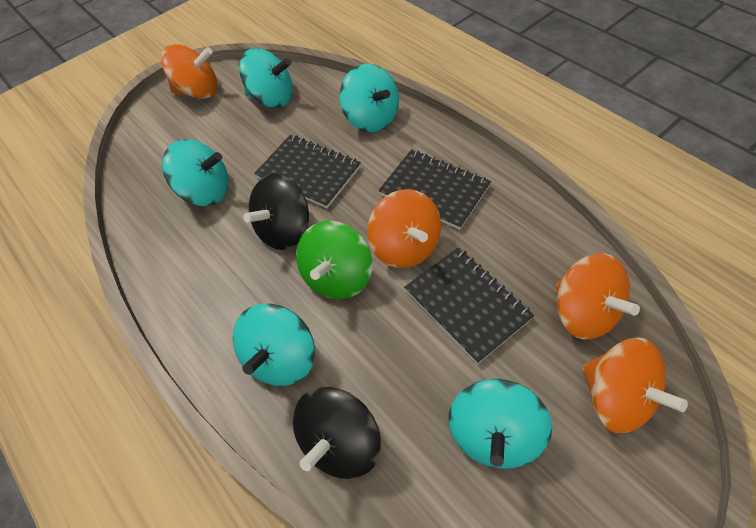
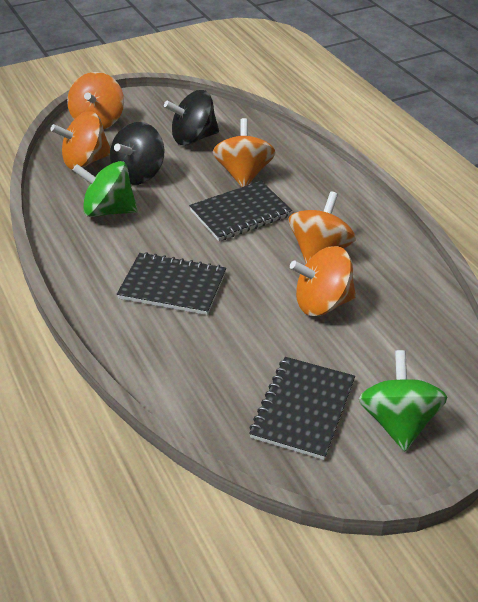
green spinning top: [296,221,372,299] = 1 -> [72,161,138,217] [359,350,447,451] = 2
orange spinning top: [161,44,217,99] [368,189,441,268] [556,253,640,339] [582,338,688,433] = 4 -> [50,111,111,170] [67,72,124,129] [213,118,276,187] [289,191,356,263] [290,246,356,316] = 5
turquoise spinning top: [162,140,229,206] [233,304,315,386] [239,48,293,108] [340,64,399,132] [448,379,552,469] = 5 -> none = 0

